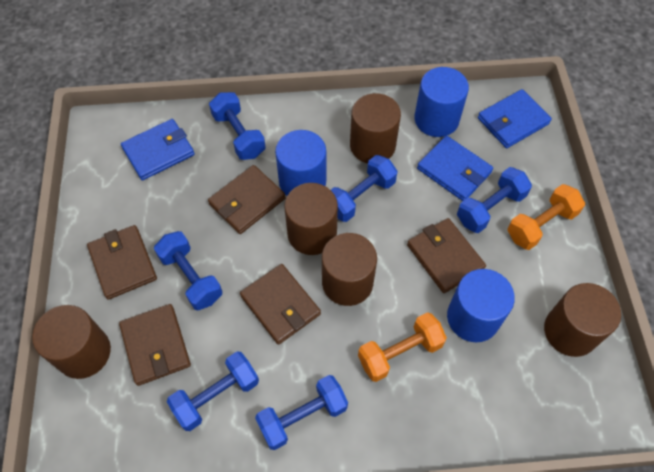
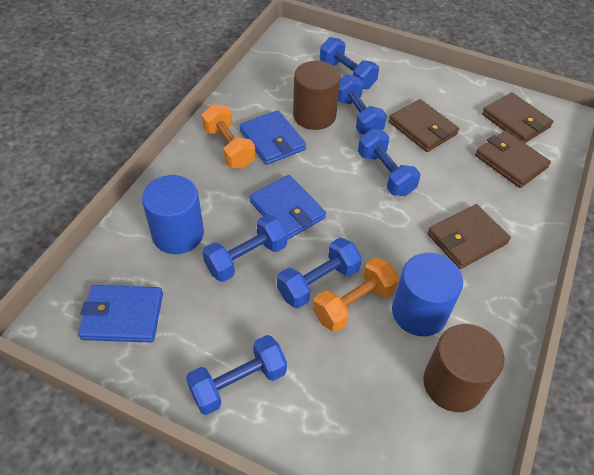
blue cylinder: [275,130,326,196] [414,67,469,137] [447,269,515,342] = 3 -> [142,175,204,254] [392,253,463,336] = 2
brown cylinder: [32,305,111,379] [284,183,338,255] [322,233,377,306] [350,93,401,163] [544,283,621,357] = 5 -> [293,61,340,130] [423,324,504,412] = 2
brown wallet: [87,225,157,300] [119,304,191,386] [208,165,286,234] [240,264,321,345] [407,218,486,293] = 5 -> [389,99,459,152] [427,204,511,269] [475,131,551,188] [482,92,553,143] = 4

